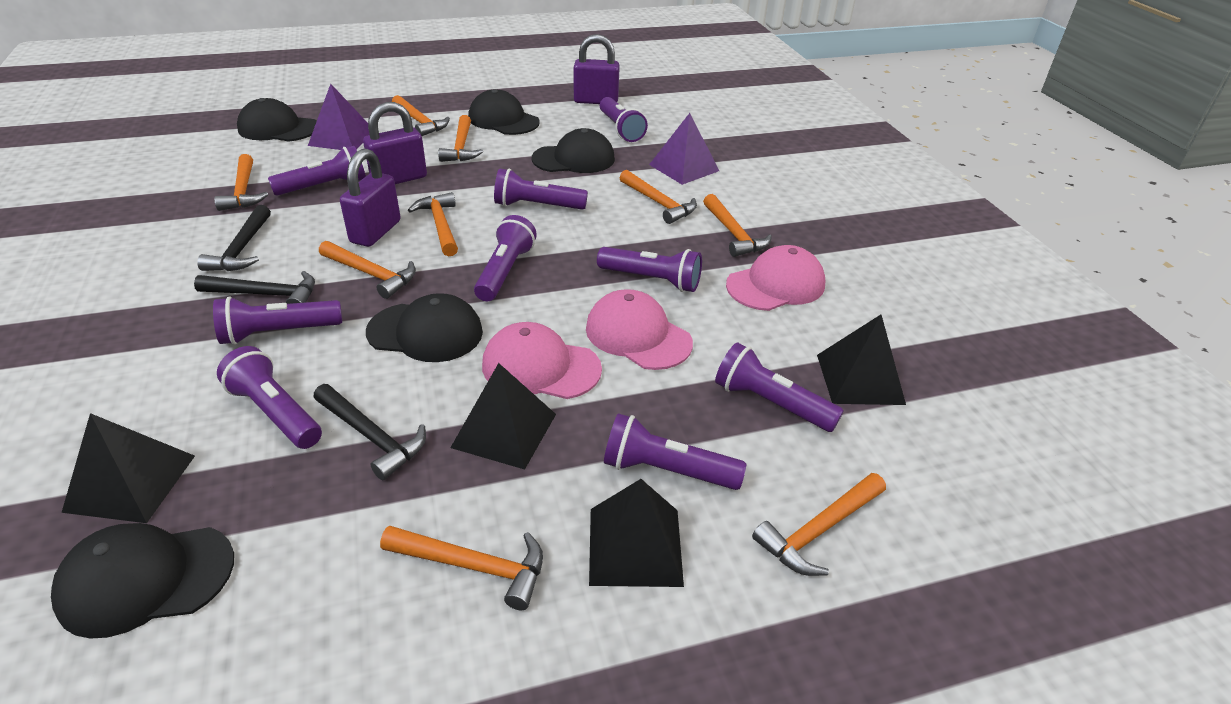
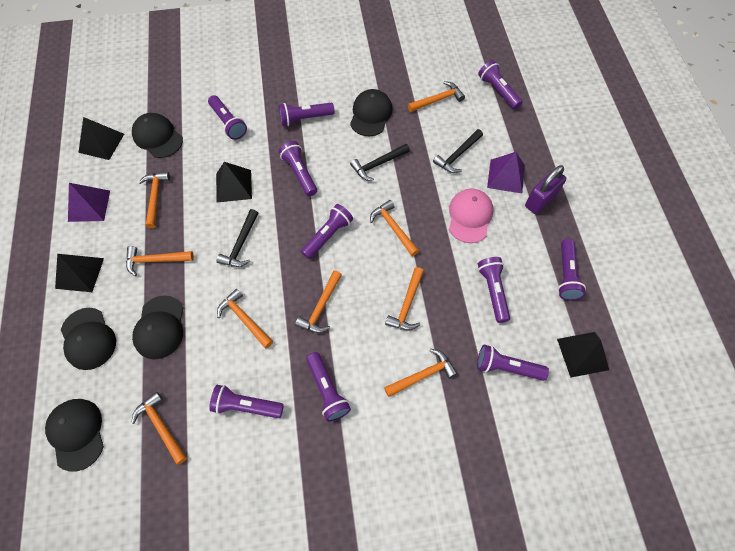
pink cap: [482,322,602,399] [586,289,693,370] [726,245,825,311] = 3 -> [449,189,493,243] = 1
purple flashlight: [213,296,342,345] [217,346,322,449] [268,146,366,196] [474,215,537,301] [494,168,588,210] [597,247,702,292] [600,97,648,142] [604,413,746,490] [715,342,844,432] = 9 -> [208,95,247,140] [209,385,284,418] [278,103,335,126] [279,141,317,196] [301,204,353,259] [306,352,351,422] [477,345,549,381] [478,60,522,109] [478,257,510,323] [558,239,586,300] = 10
purple padlock: [340,148,400,247] [363,102,427,184] [574,34,620,104] = 3 -> [525,165,566,214] = 1

